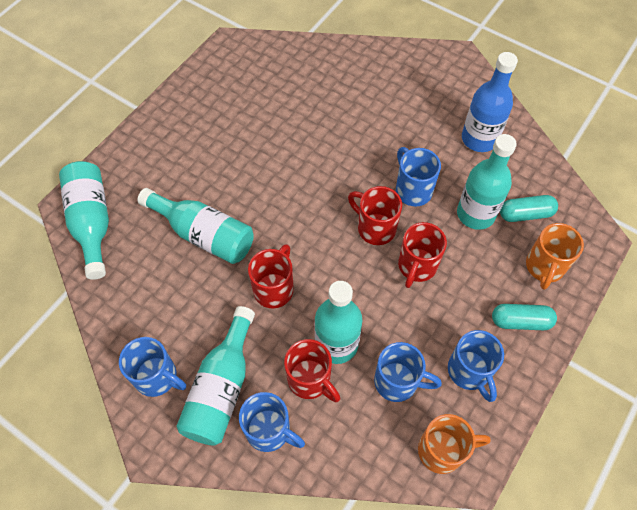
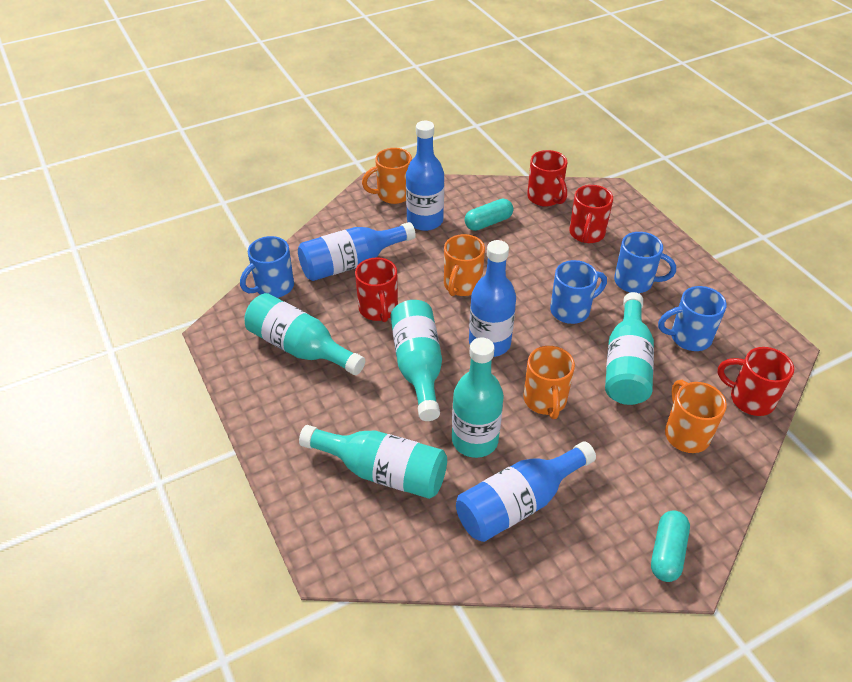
blue bottle: [462,52,518,152] = 1 -> [298,222,416,281] [406,121,444,231] [456,441,596,542] [469,240,516,357] = 4
blue mug: [119,337,186,397] [239,392,305,452] [374,342,442,402] [396,147,441,206] [448,330,504,402] = 5 -> [240,236,294,298] [550,260,607,324] [614,232,676,293] [658,286,727,351] = 4
orange mug: [418,414,491,474] [526,223,584,290] = 2 -> [362,148,412,204] [444,234,485,296] [524,346,575,419] [665,380,727,453] = 4

